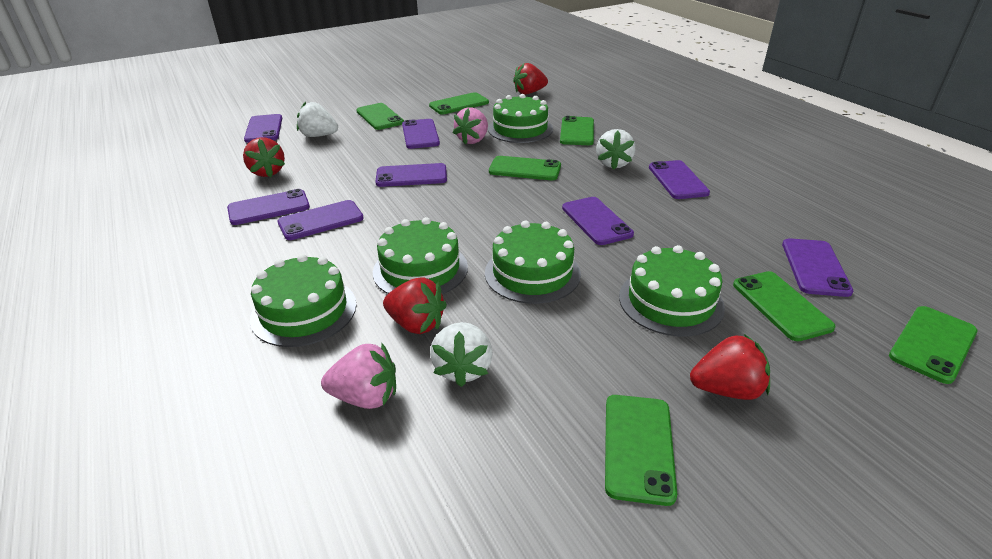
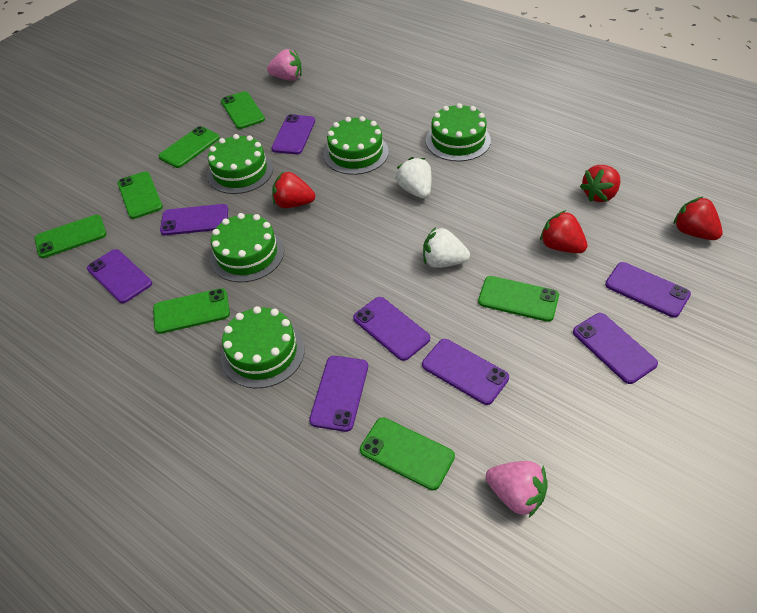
white strawberry: [297,102,338,137] [430,322,493,387] [596,129,635,170] = 3 -> [396,157,431,198] [423,227,470,268] = 2

